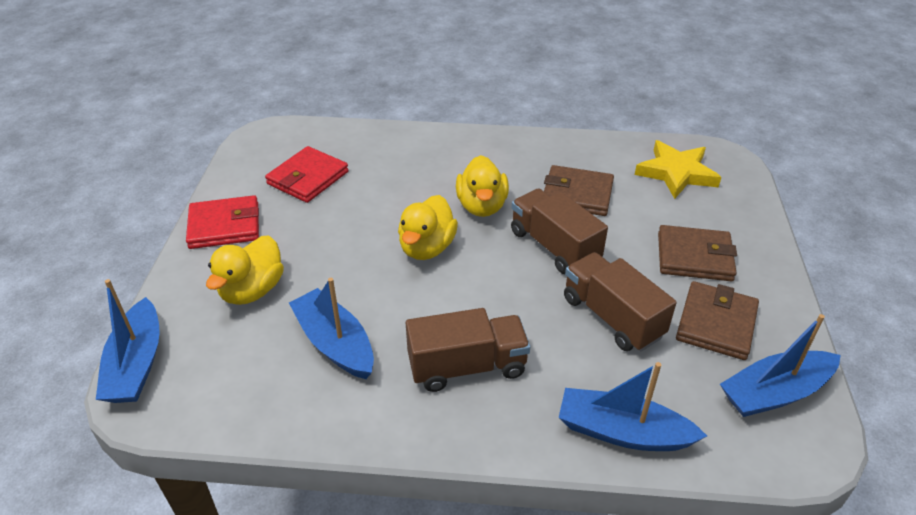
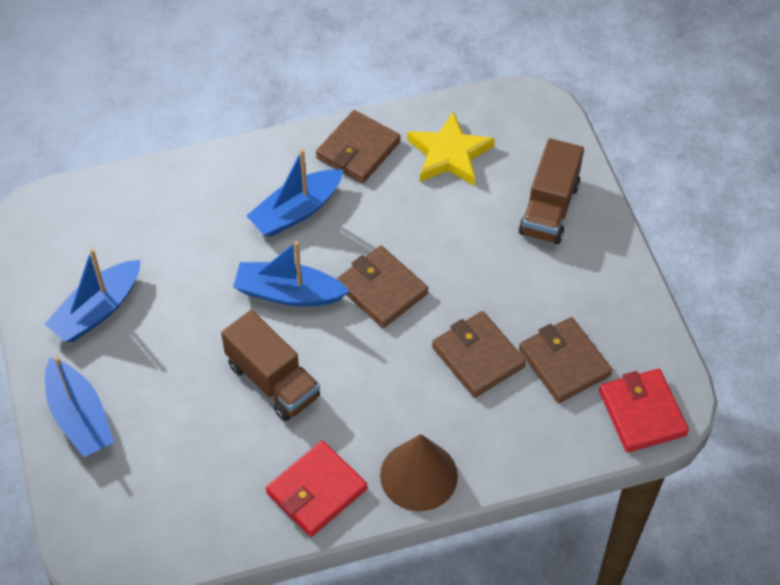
brown cone: none = 0 -> [380,434,458,511] = 1
brown truck: [406,308,530,392] [511,189,608,274] [564,252,677,351] = 3 -> [221,310,320,421] [519,138,584,244] = 2
brown wallet: [544,165,614,216] [658,225,737,281] [676,281,759,360] = 3 -> [316,110,401,183] [337,246,428,328] [432,311,526,398] [519,317,612,403] = 4
yellow duck: [206,235,284,305] [398,195,458,260] [456,155,509,217] = 3 -> none = 0

